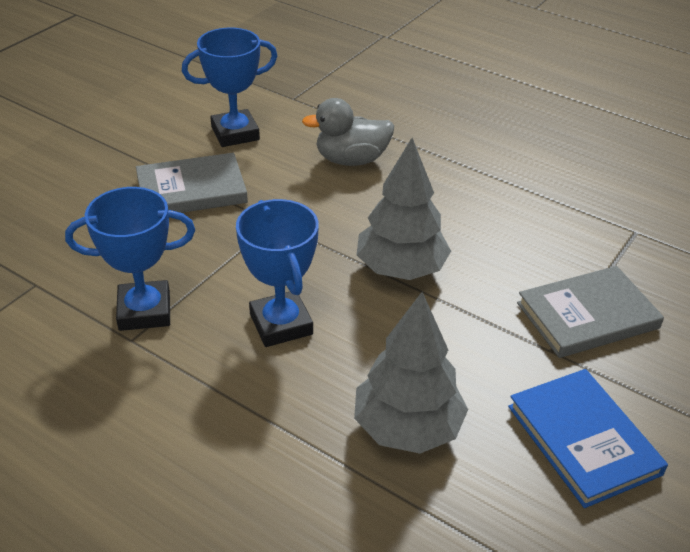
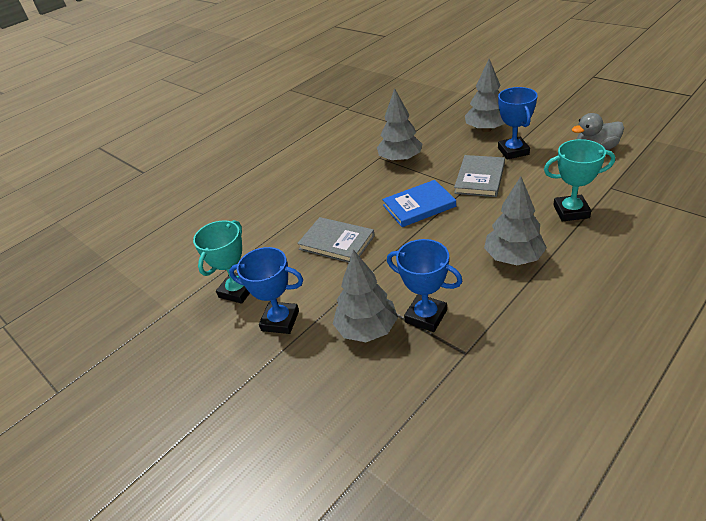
grey tree: [354,292,468,454] [357,138,451,280] = 2 -> [333,249,398,342] [377,88,422,163] [465,59,506,132] [484,176,547,265] = 4
turquoise trophy: none = 0 -> [193,220,250,304] [544,139,615,221] = 2

